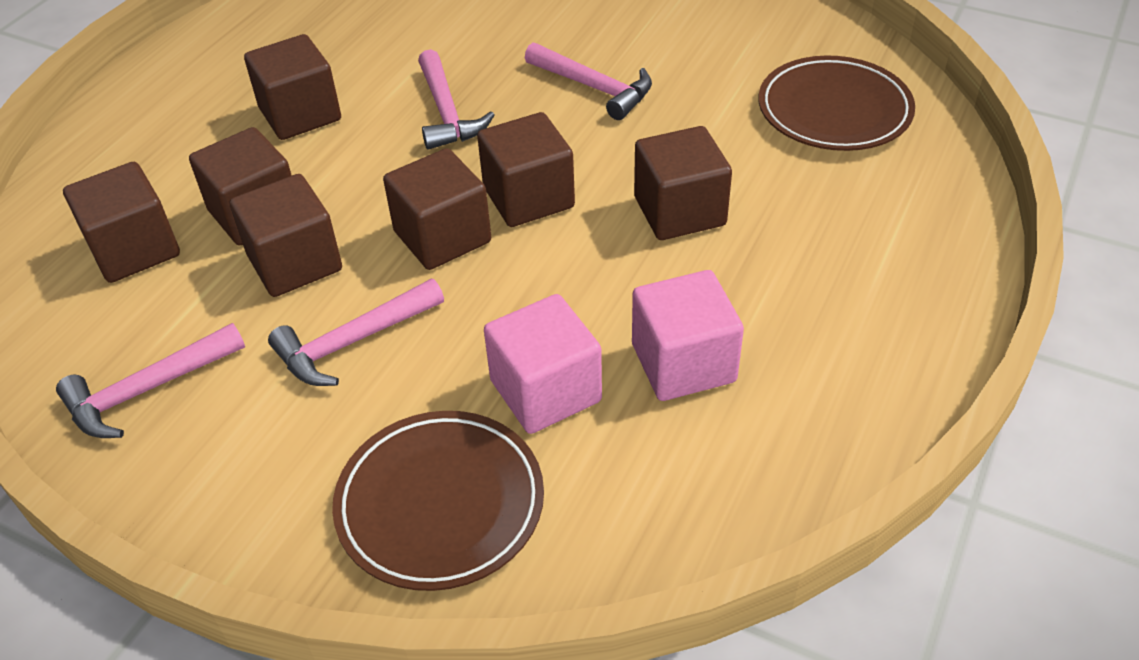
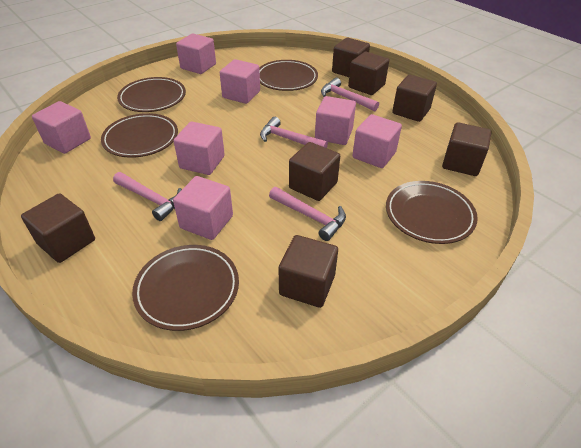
brown plate: [332,411,544,591] [759,55,915,151] = 2 -> [101,113,178,158] [117,77,186,112] [132,245,239,331] [259,60,318,91] [386,181,478,244] = 5
pink cube: [484,294,602,434] [632,270,744,401] = 2 -> [32,101,91,154] [173,176,233,240] [174,121,225,175] [176,34,216,74] [220,59,260,104] [315,96,356,145] [352,114,402,168] = 7

